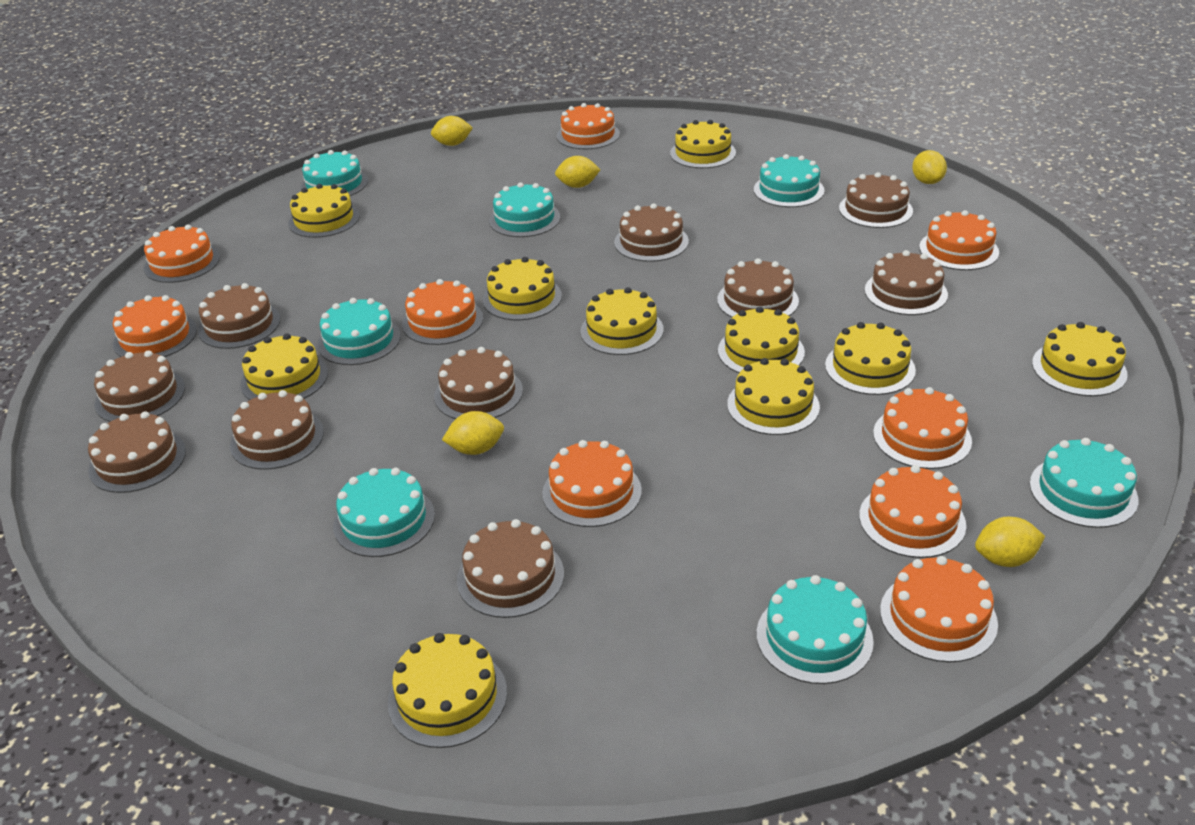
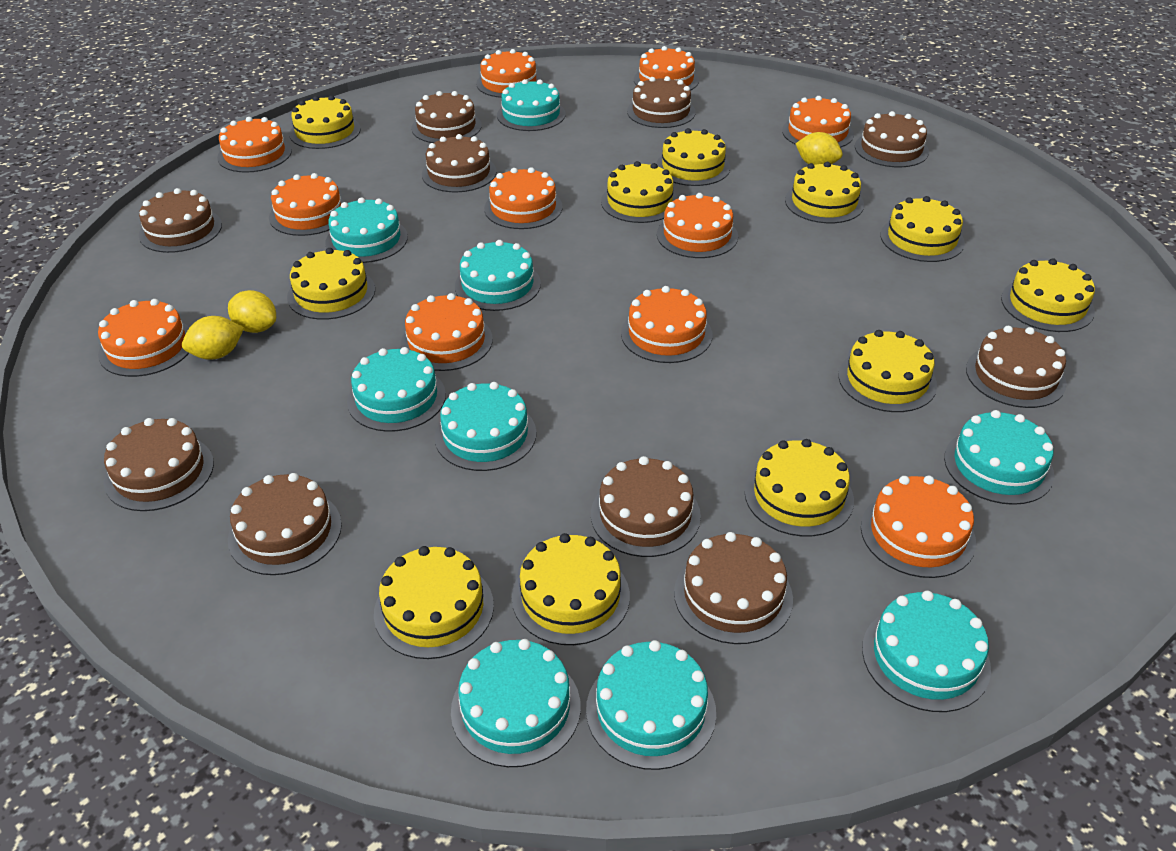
orange cake: [113,295,197,357] [144,225,220,283] [402,279,483,345] [542,440,642,527] [557,103,620,149] [859,465,966,558] [873,387,972,469] [880,556,998,663] [919,210,999,270] = 9 -> [98,299,190,377] [217,117,292,173] [269,173,345,236] [400,293,493,371] [476,49,541,98] [484,167,563,229] [621,286,712,363] [634,46,699,91] [657,193,738,258] [782,96,854,148] [861,475,976,578] = 11
turquoise cake: [301,150,368,196] [317,298,401,365] [333,468,435,557] [489,182,560,237] [754,154,825,207] [757,575,874,684] [1030,438,1138,528] = 7 -> [326,197,408,263] [347,347,446,432] [435,382,536,471] [451,639,581,767] [455,240,541,311] [497,79,566,131] [586,640,716,770] [862,590,991,712] [944,410,1054,505] = 9
yellow cake: [240,333,328,400] [288,184,360,238] [388,633,507,748] [483,257,562,321] [580,287,664,355] [670,120,736,168] [718,306,805,373] [727,358,820,435] [825,322,916,395] [1032,322,1128,396] = 10 -> [287,248,375,320] [289,95,361,149] [374,546,494,659] [512,533,630,645] [601,161,678,223] [656,128,730,186] [745,439,854,536] [785,162,864,223] [838,330,937,412] [880,196,965,262] [1001,258,1095,332] = 11
yellow lemon: [431,116,473,146] [442,411,504,455] [555,156,601,188] [912,150,947,184] [975,517,1045,567] = 5 -> [182,316,244,360] [228,290,276,333] [796,132,842,165] = 3

